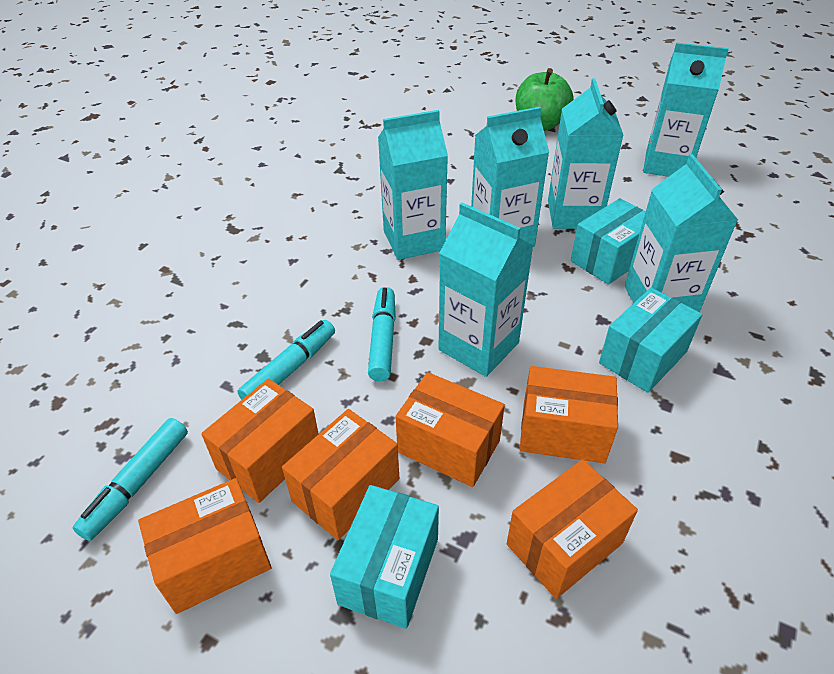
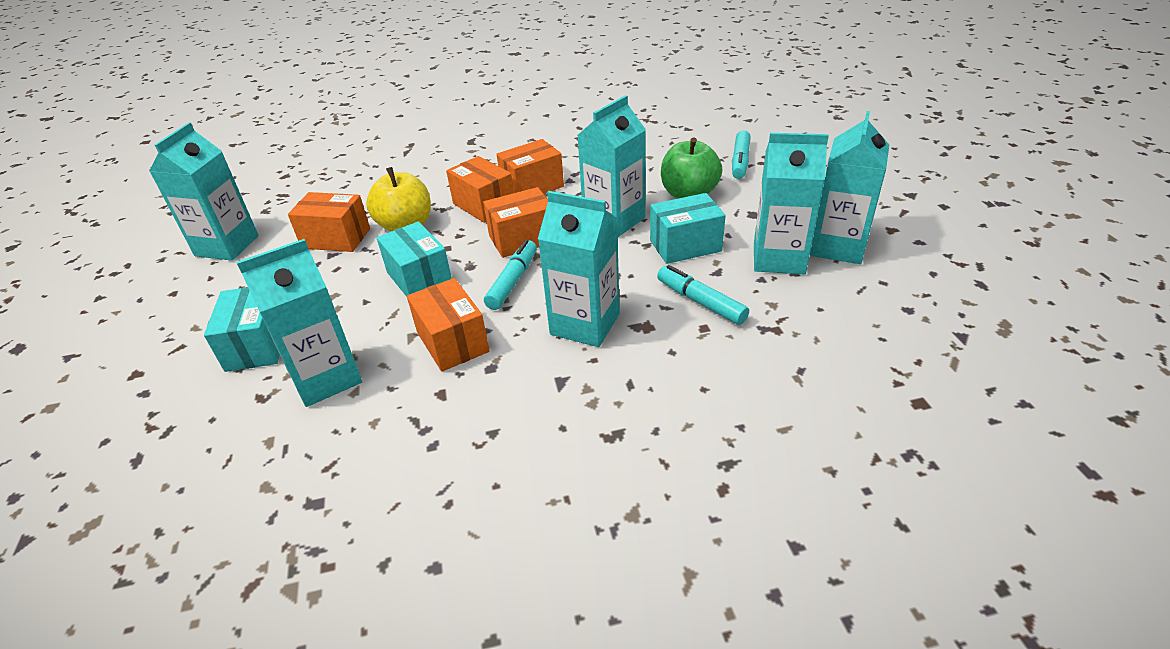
orange box: [138,478,272,614] [201,378,319,503] [282,409,399,540] [395,372,505,487] [507,459,638,599] [520,366,618,463] = 6 -> [288,192,370,252] [407,278,490,372] [446,156,514,223] [483,187,548,258] [496,139,564,194] = 5
yellow apple: none = 0 -> [366,167,431,231] = 1

